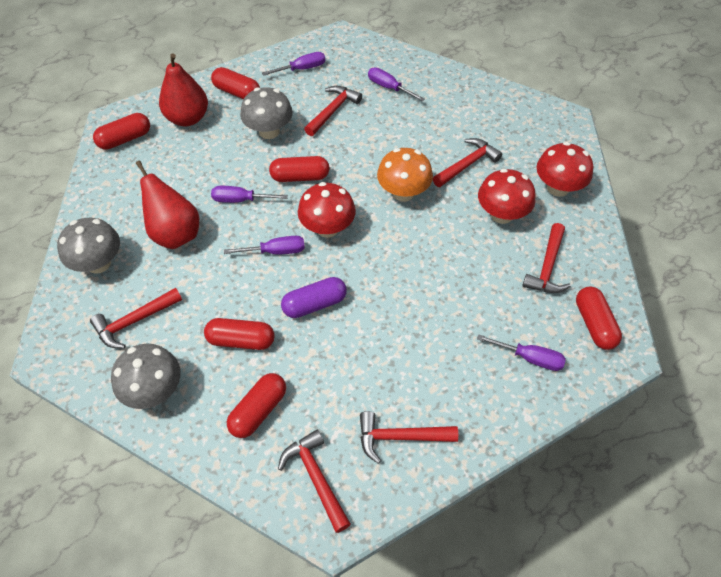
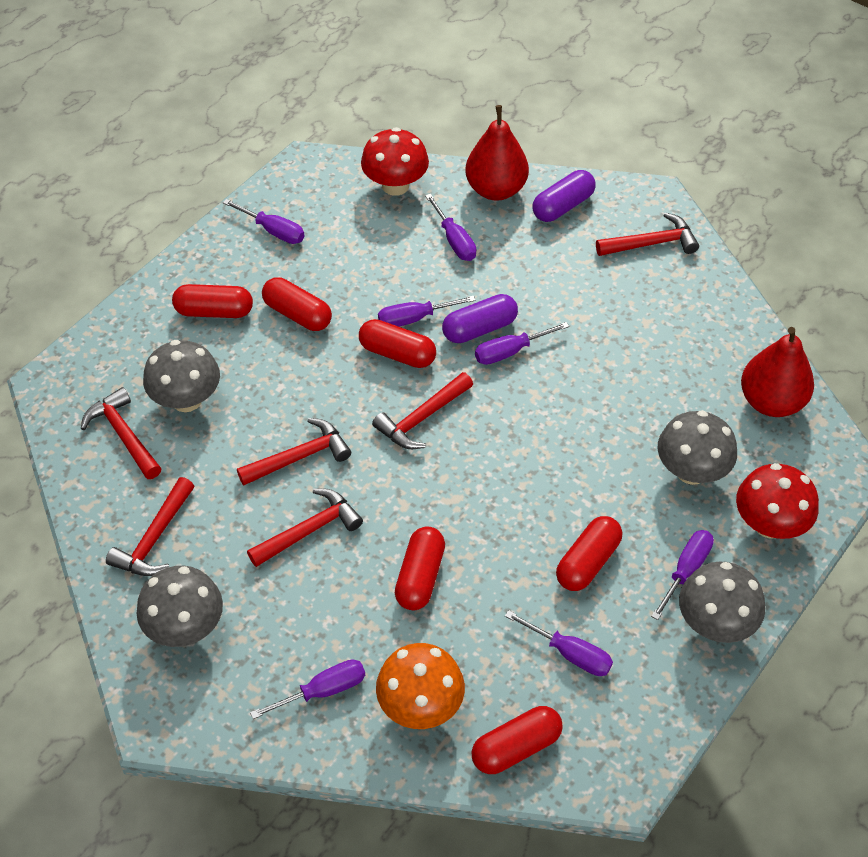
grey mushroom: [57,218,120,274] [111,344,180,409] [240,87,293,139] = 3 -> [137,566,223,647] [143,340,220,412] [658,410,737,485] [679,562,765,643] = 4
purple capsule: [281,277,347,318] = 1 -> [442,294,518,343] [532,170,595,222] = 2
purple screwdriver: [211,186,288,203] [224,236,305,255] [262,52,325,76] [368,67,425,102] [477,334,566,371] = 5 -> [223,199,305,244] [250,659,365,719] [378,296,476,327] [425,194,476,261] [475,322,569,365] [505,610,613,676] [651,530,714,620] = 7
red mushroom: [298,182,356,238] [478,169,535,224] [537,142,593,197] = 3 -> [361,127,429,196] [736,463,819,539] = 2

